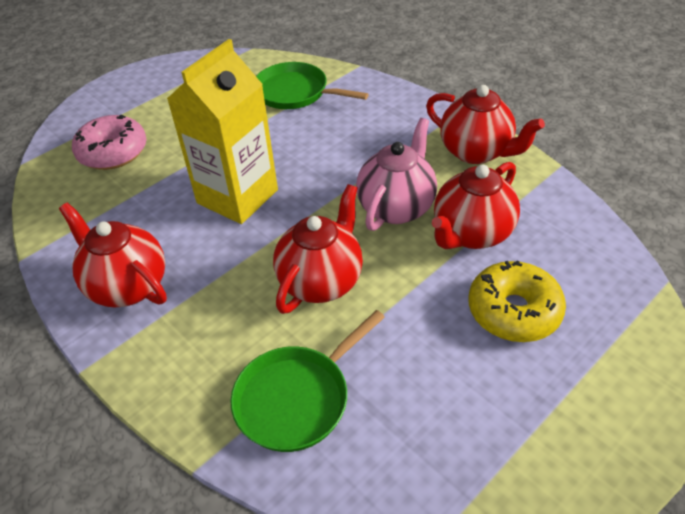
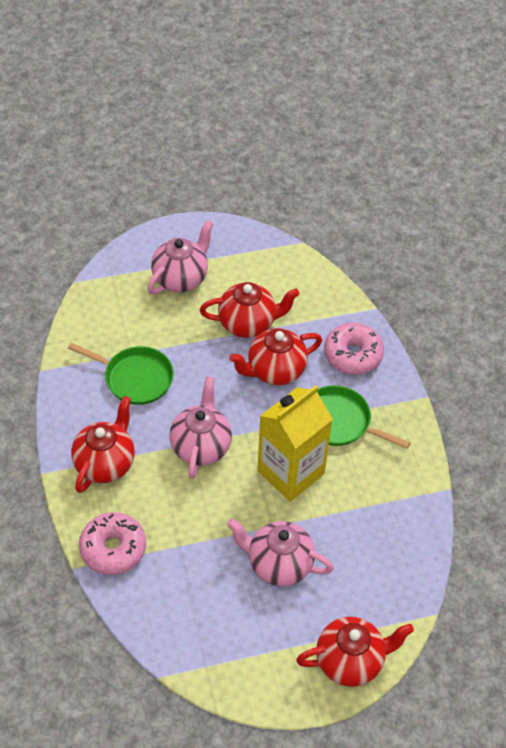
pink donut: [72,115,146,170] = 1 -> [79,512,146,575] [324,322,384,375] = 2
pink teapot: [356,118,437,231] = 1 -> [148,220,214,295] [169,377,232,479] [227,518,334,586] = 3
yellow donut: [469,260,566,342] = 1 -> none = 0

